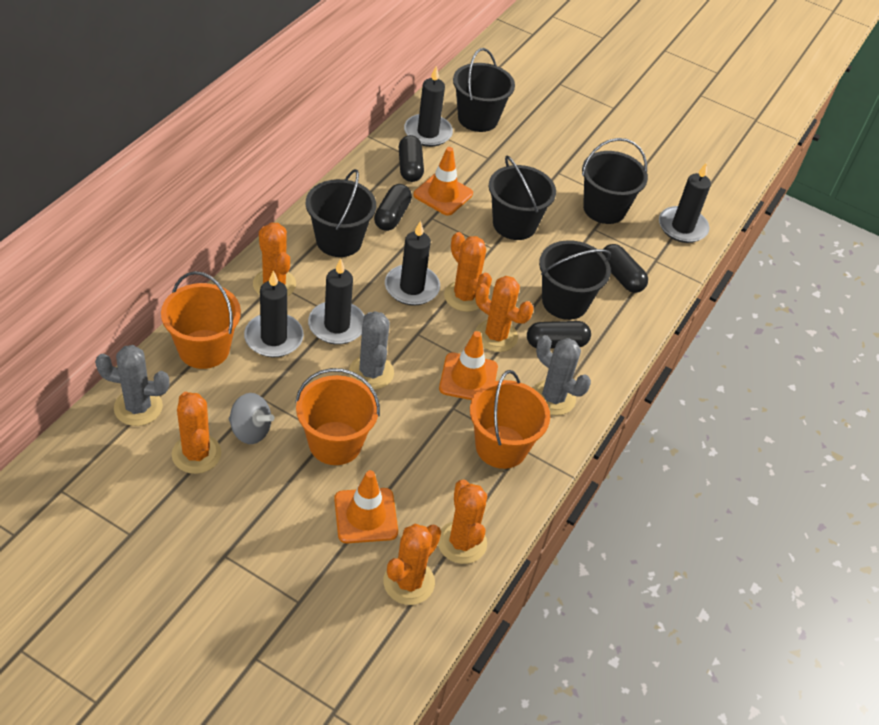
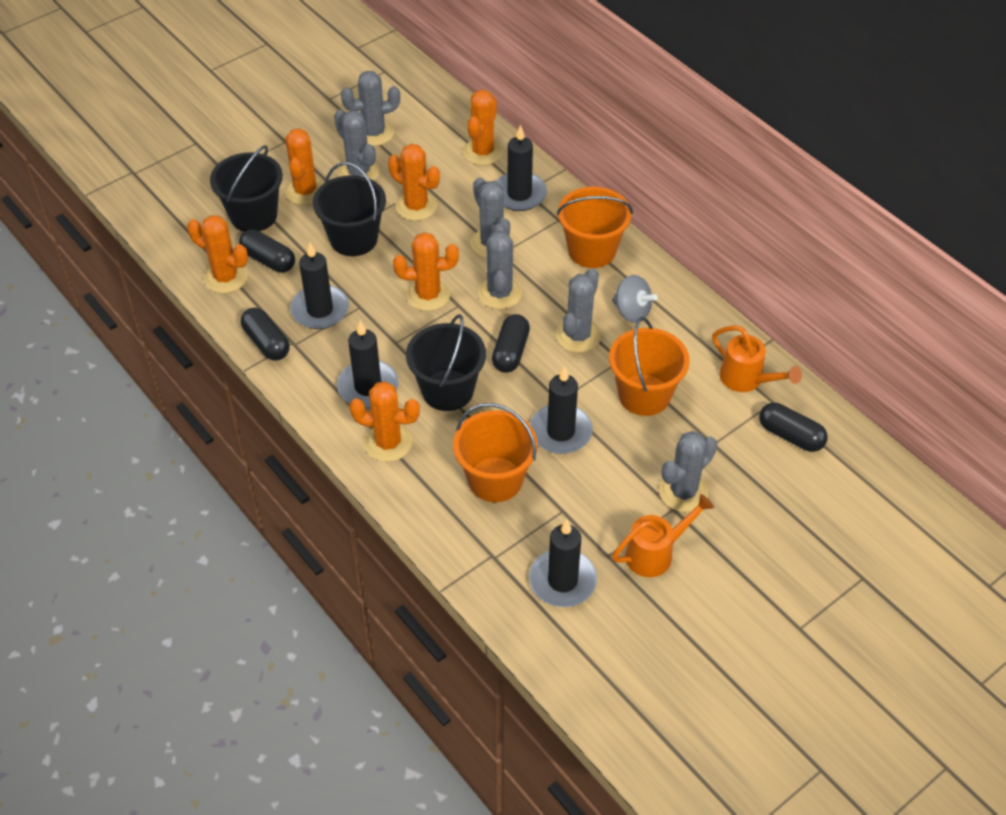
black bucket: [306,169,376,257] [453,48,515,132] [489,156,556,240] [539,240,611,320] [582,138,648,224] = 5 -> [210,145,283,232] [313,162,386,256] [406,314,486,411] = 3
grey cactus: [95,345,170,426] [349,311,394,390] [533,335,591,415] = 3 -> [334,109,379,181] [341,71,400,146] [470,177,513,258] [478,224,522,309] [556,268,601,353] [659,431,717,512] = 6
orange traffic cone: [334,470,398,543] [413,147,473,216] [439,331,498,400] = 3 -> none = 0
orange watering can: none = 0 -> [612,494,714,577] [712,326,802,392] = 2

